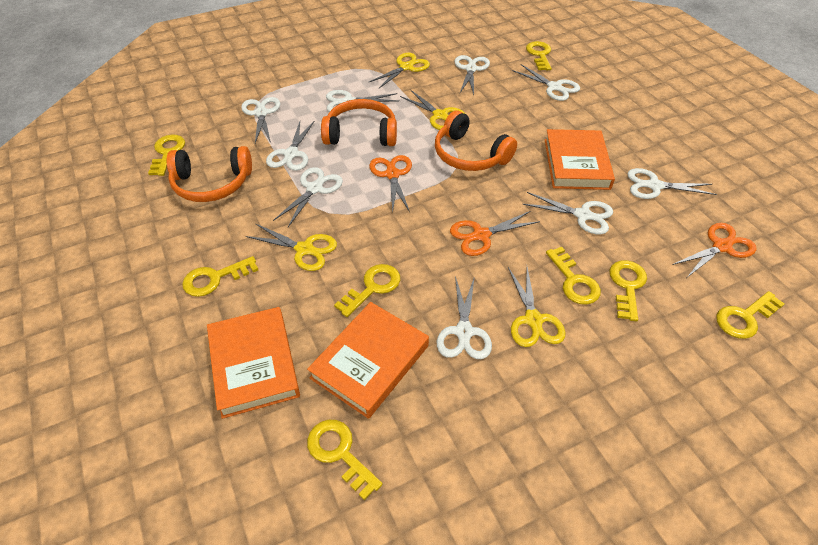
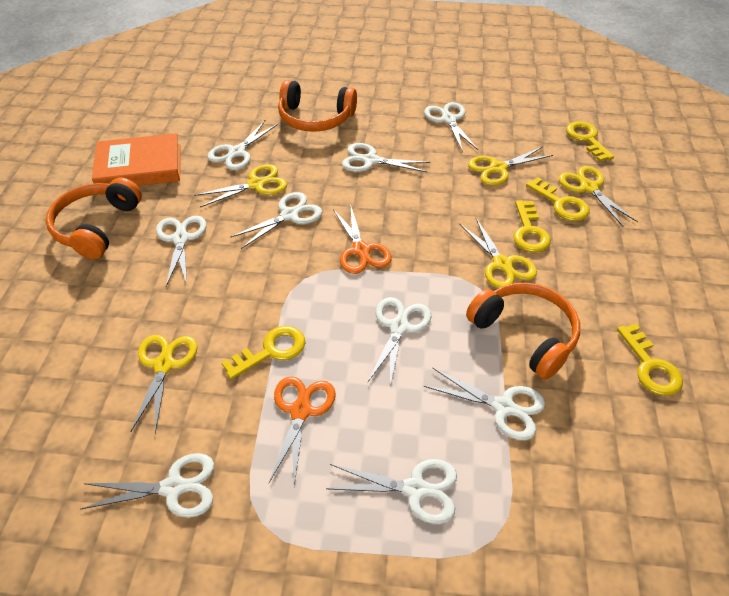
orange book: [207,307,300,419] [307,302,429,419] [545,129,615,190] = 3 -> [92,133,180,186] = 1
orange scissors: [369,155,412,213] [450,211,540,256] [672,223,756,277] = 3 -> [269,376,336,486] [333,204,392,274] = 2
yellow key: [148,135,185,176] [182,256,258,297] [307,420,383,500] [334,264,400,317] [526,41,552,70] [546,247,601,305] [609,260,647,321] [716,291,784,339] = 8 -> [221,326,305,379] [513,200,551,252] [526,177,590,221] [566,121,614,162] [617,324,683,396] = 5
yellow scissors: [246,223,337,271] [368,53,430,89] [400,90,465,130] [508,267,566,347] = 4 -> [130,335,198,434] [194,164,287,207] [459,218,537,288] [468,147,553,186] [559,166,638,226] = 5

